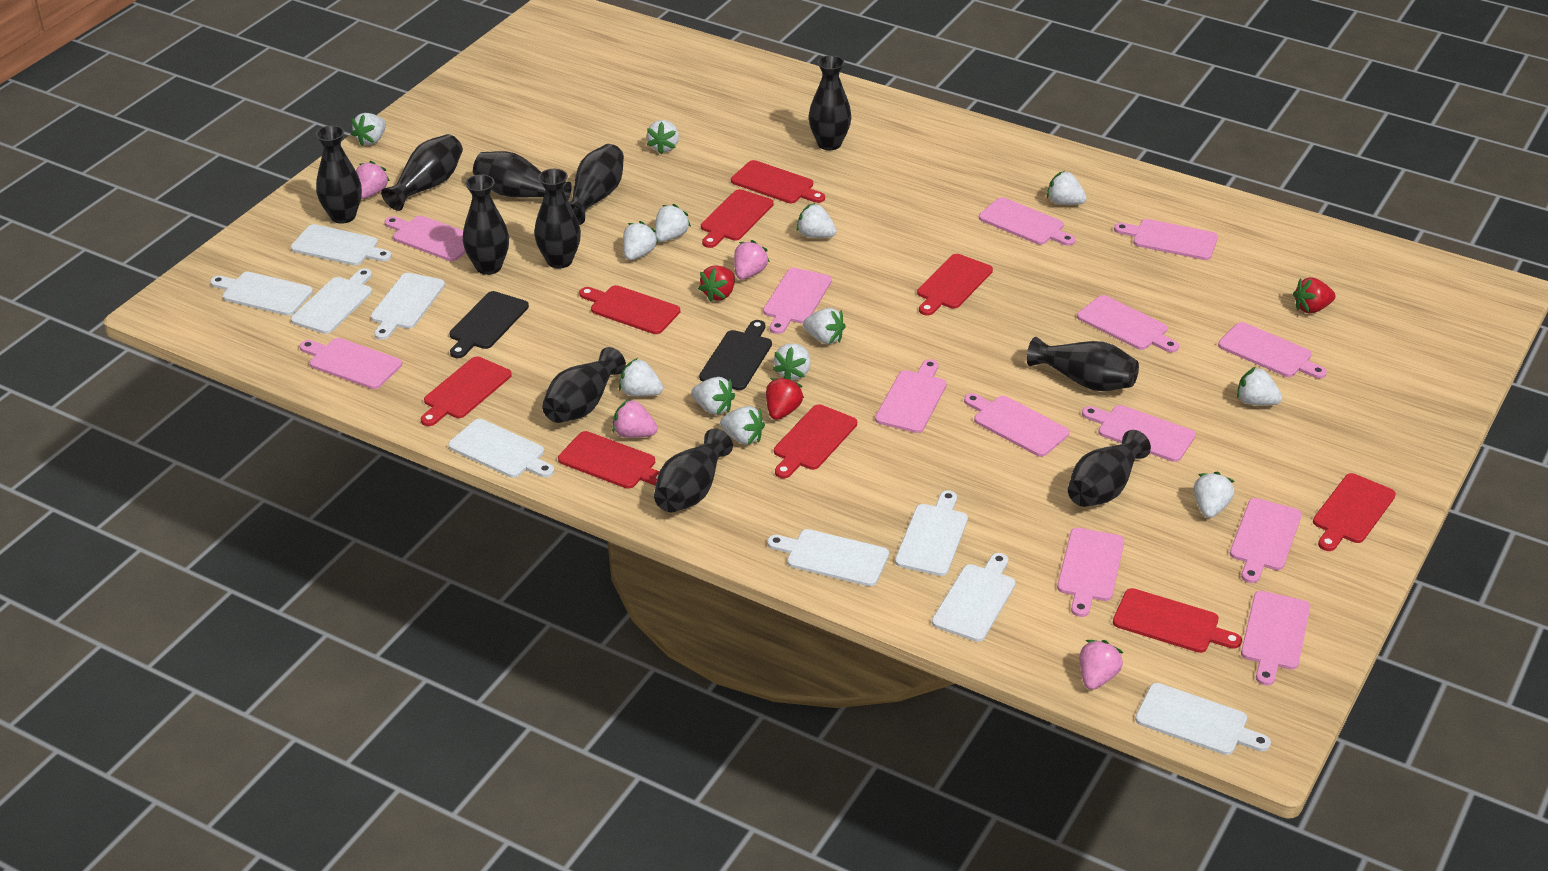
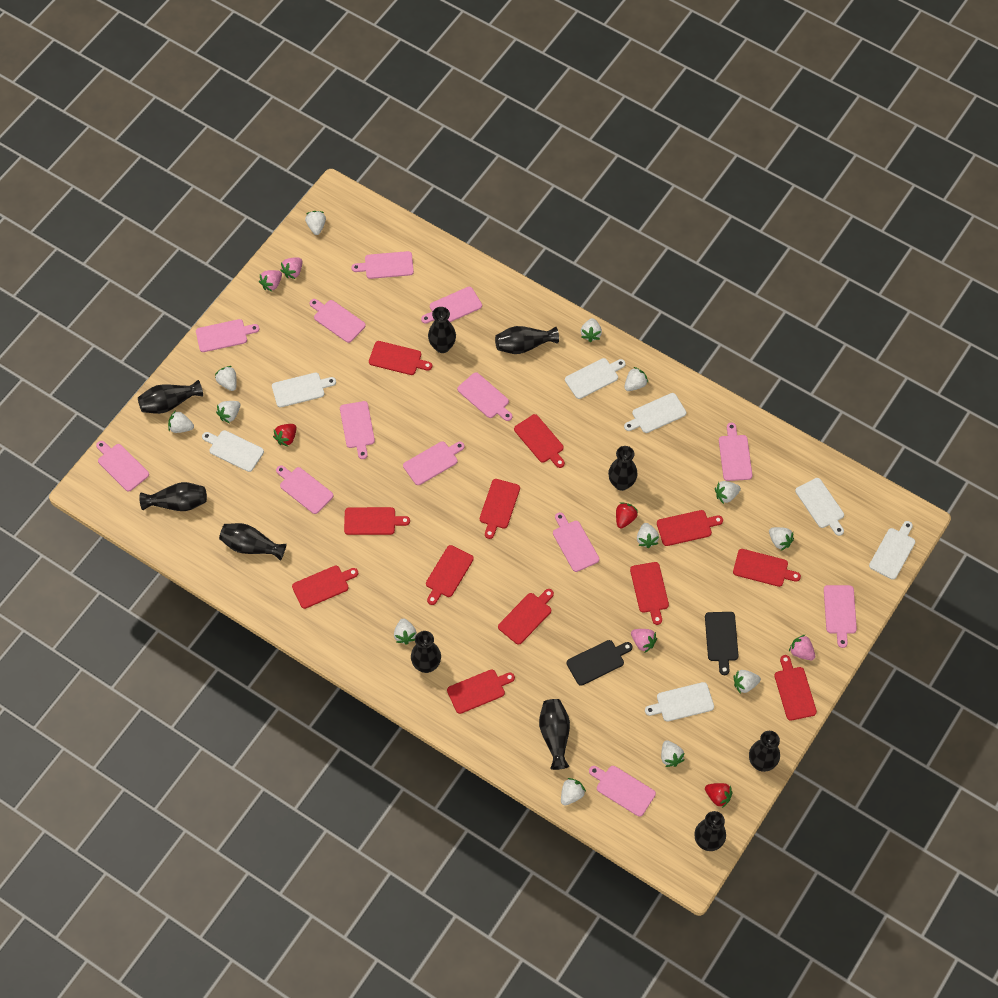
black vase: [316,125,362,224] [381,134,463,211] [463,174,509,275] [473,151,572,199] [534,169,581,269] [542,347,626,423] [569,144,624,225] [654,428,733,513] [809,55,851,150] [1027,337,1139,391] [1068,430,1151,507] = 11 -> [138,380,203,414] [139,482,207,511] [219,523,287,561] [411,631,441,673] [428,307,456,353] [495,326,559,354] [539,699,570,770] [608,446,638,491] [694,811,726,851] [749,731,780,772] = 10
red cutting board: [421,356,512,426] [558,431,659,489] [579,285,680,334] [701,189,774,248] [731,160,825,203] [774,404,857,478] [917,254,993,316] [1113,588,1242,653] [1313,473,1396,551] = 9 -> [292,566,358,609] [344,507,410,535] [369,341,432,375] [426,545,474,605] [447,669,515,714] [480,479,520,539] [498,589,554,645] [514,414,565,468] [630,562,669,625] [657,510,723,546] [733,549,801,587] [774,655,817,721] = 12
white cutting board: [210,272,313,316] [291,224,392,265] [291,268,372,334] [371,273,445,340] [448,419,554,478] [767,529,889,586] [895,490,968,576] [932,553,1016,642] [1135,683,1271,755] = 9 -> [202,430,264,472] [272,373,336,407] [565,358,626,399] [624,393,686,433] [645,682,714,722] [795,478,844,536] [869,521,915,580] = 7

